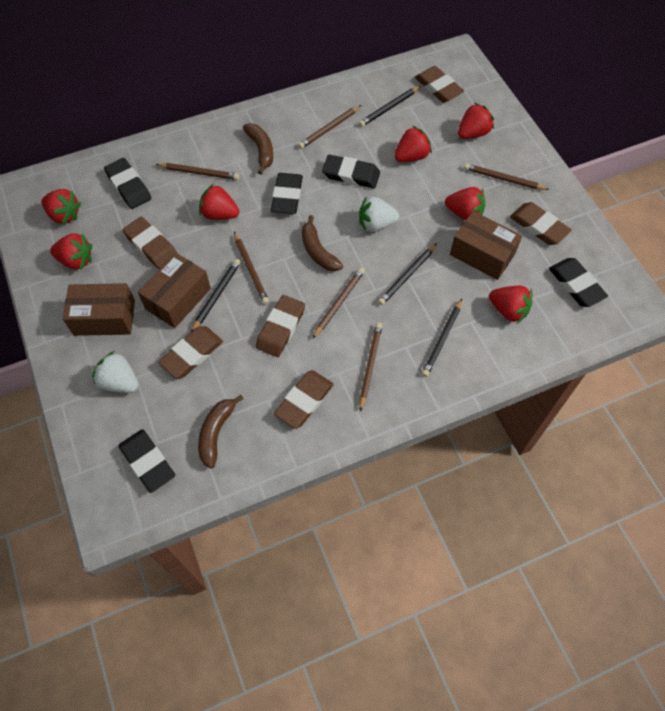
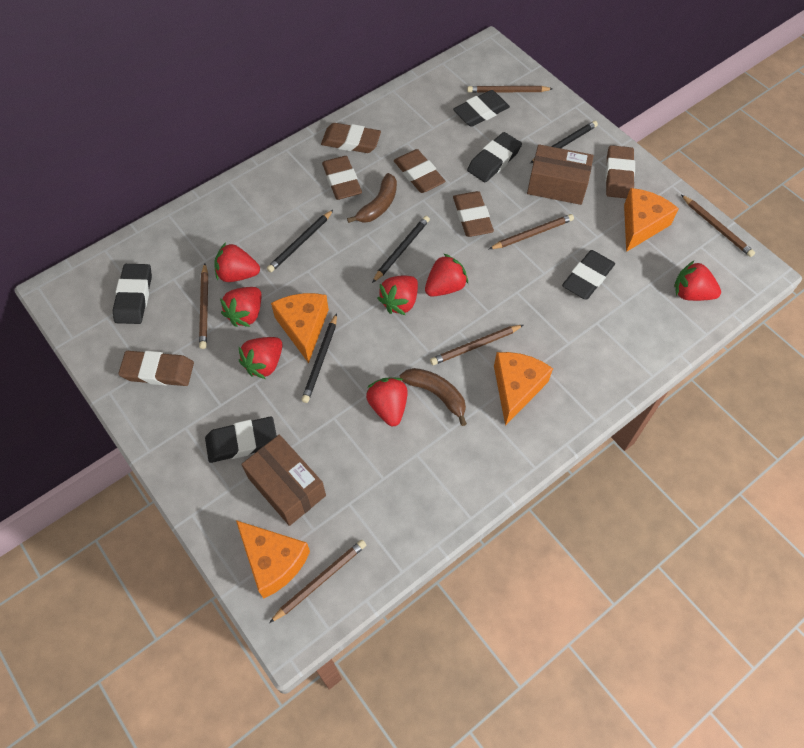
brown banana: [198,395,243,469] [243,123,273,174] [302,215,343,271] = 3 -> [347,173,397,223] [400,368,467,426] = 2
brown box: [63,283,135,336] [138,253,211,328] [450,211,522,280] = 3 -> [241,435,326,526] [527,144,594,205] = 2
orange cheese: none = 0 -> [236,520,310,598] [271,293,329,363] [494,352,553,426] [624,188,679,252] = 4
white strawberry: [92,351,138,393] [359,196,399,232] = 2 -> none = 0

